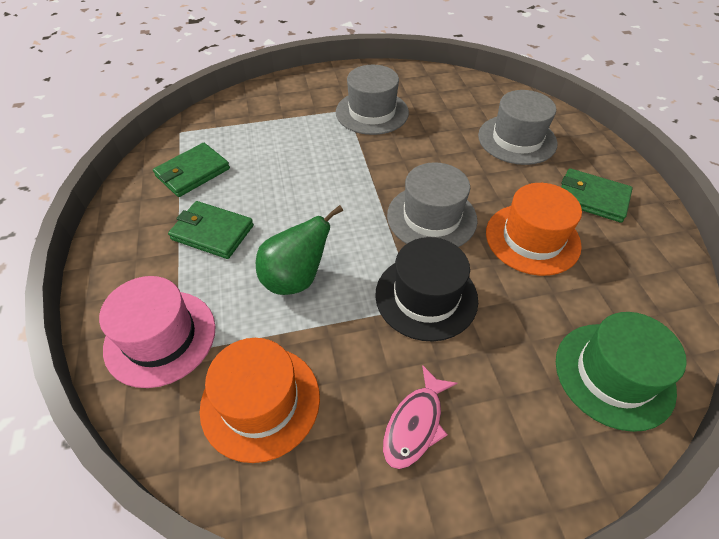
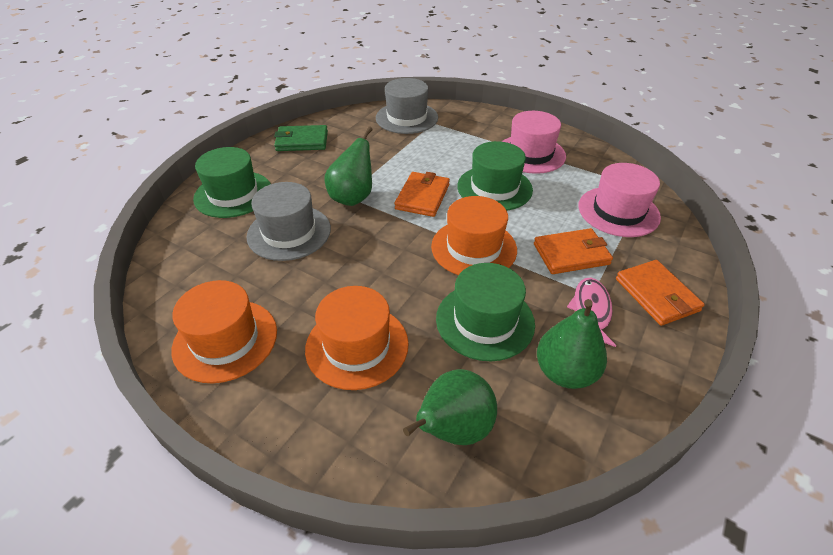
black hat: [375,237,478,342] = 1 -> none = 0
green hat: [556,312,687,432] = 1 -> [193,147,271,218] [436,263,535,361] [457,141,533,211] = 3
green pear: [256,205,343,295] = 1 -> [325,126,373,206] [403,369,497,445] [537,299,607,389] = 3
green wallet: [153,143,230,197] [168,201,254,259] [561,168,633,223] = 3 -> [274,125,328,151] = 1
grey hat: [336,65,409,135] [387,162,477,247] [478,90,557,165] = 3 -> [246,182,331,261] [376,78,438,134] = 2
orange hat: [200,338,320,463] [486,183,582,276] = 2 -> [172,280,277,383] [305,286,409,390] [431,196,517,275] = 3
orange wallet: none = 0 -> [394,172,450,217] [534,228,613,274] [616,260,705,326] = 3
pink hat: [99,276,216,388] = 1 -> [502,111,566,174] [578,163,661,237] = 2

